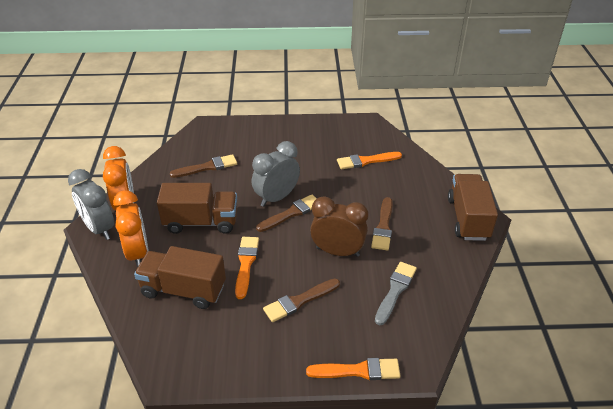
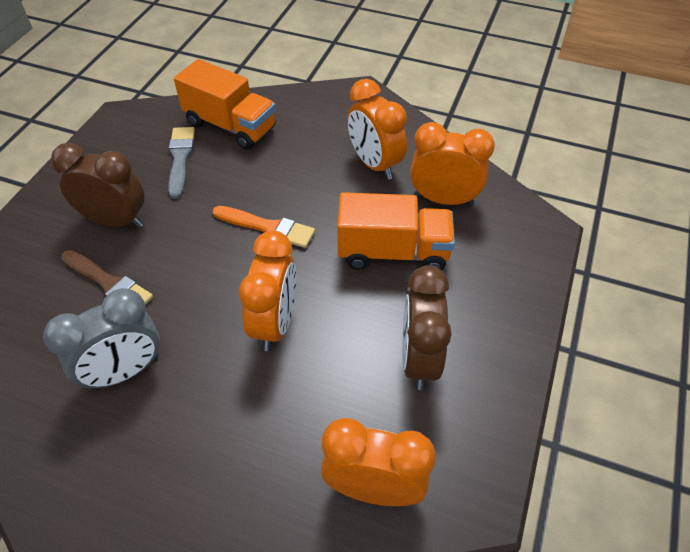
brown brush: [170,154,237,178] [256,194,317,232] [263,279,340,322] [371,197,393,251] = 4 -> [61,250,153,305] = 1
brown clock: [310,196,368,257] = 1 -> [51,143,144,228] [402,265,452,390] = 2
brown truck: [134,246,226,309] [157,183,237,234] [448,174,498,241] = 3 -> none = 0
grey clock: [68,169,114,240] [252,141,300,207] = 2 -> [43,288,160,390] = 1
orange brush: [235,237,259,299] [306,358,400,380] [337,152,402,169] = 3 -> [213,206,315,248] = 1
orange clock: [103,146,134,211] [113,190,148,268] = 2 -> [239,230,296,351] [321,418,436,506] [347,79,407,180] [410,122,495,206] = 4
orange truck: none = 0 -> [174,59,276,149] [337,192,455,270] = 2

